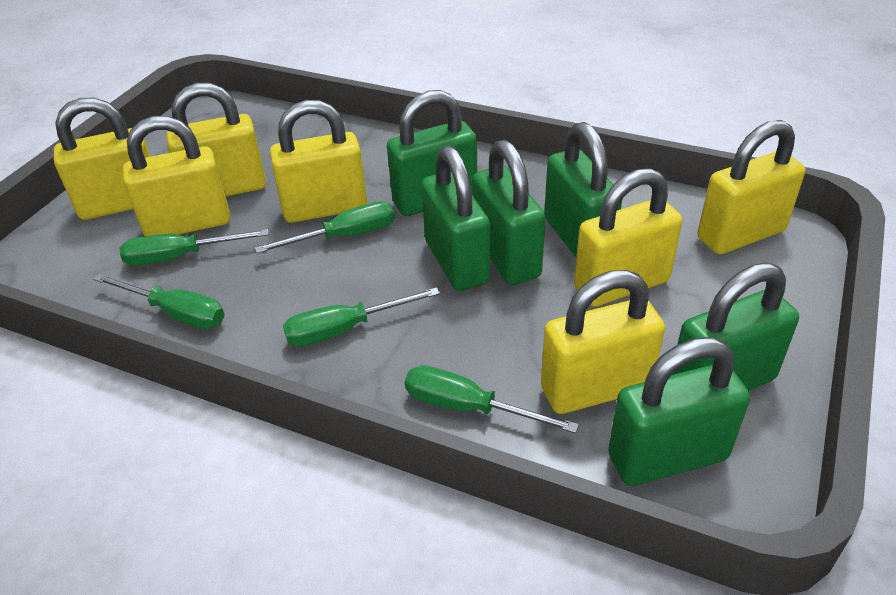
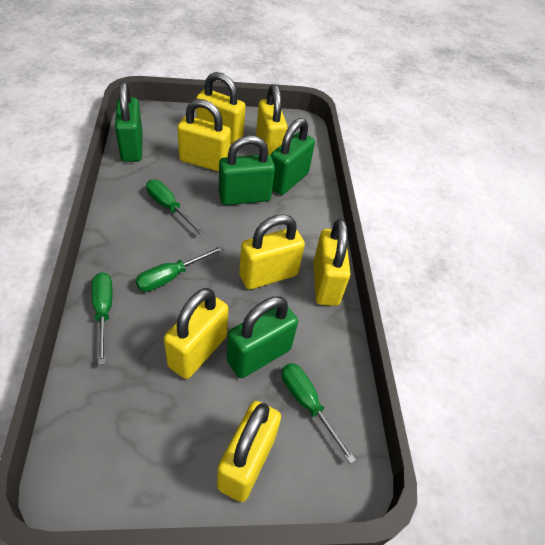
green padlock: [387,90,477,216] [421,145,490,291] [472,140,546,285] [544,122,622,257] [608,337,750,486] [673,263,799,391] = 6 -> [115,82,143,162] [219,135,275,205] [227,296,298,378] [271,118,315,195] = 4
green screwdriver: [93,273,225,329] [120,229,269,266] [255,201,395,254] [283,287,440,346] [405,365,579,433] = 5 -> [92,272,112,365] [135,245,224,292] [146,180,204,234] [282,363,356,464] = 4

